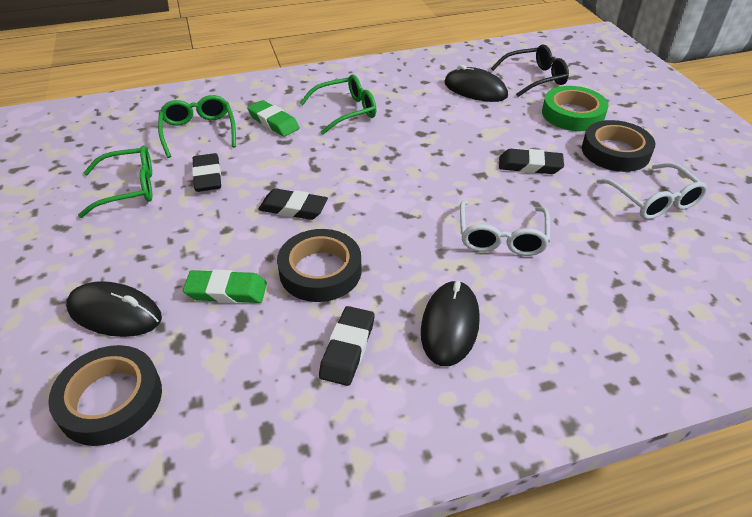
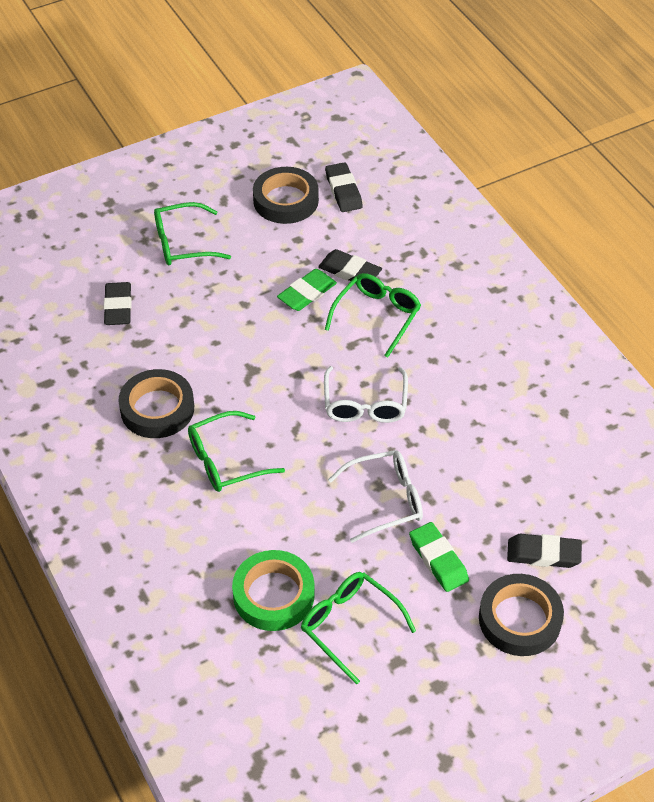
black glasses: [491,45,569,97] = 1 -> none = 0
black mouse: [66,281,162,337] [421,280,480,366] [444,65,508,102] = 3 -> none = 0
green glasses: [78,146,152,218] [158,95,236,158] [300,74,376,135] = 3 -> [154,202,231,266] [188,411,285,492] [301,572,416,685] [325,273,421,358] = 4

